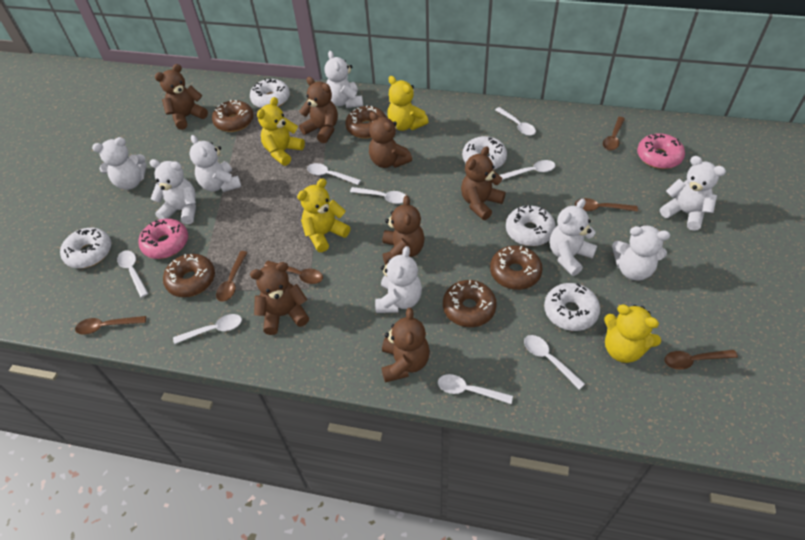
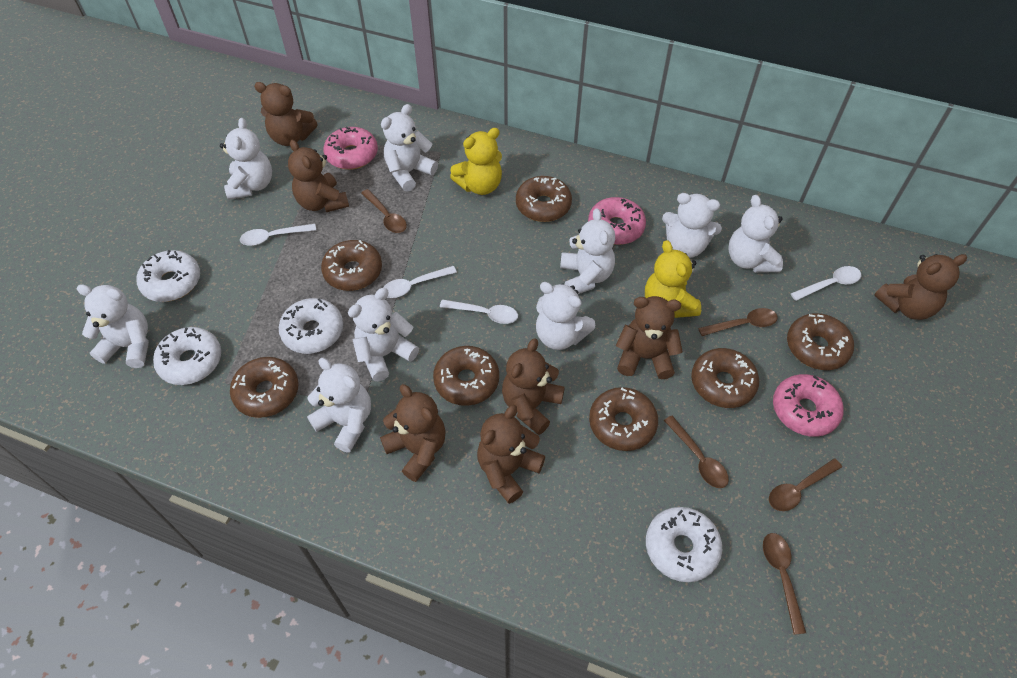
brown donut: [163,254,215,297] [212,100,254,132] [345,105,386,139] [443,280,497,327] [490,245,543,290] = 5 -> [230,357,299,418] [321,240,382,291] [433,346,499,406] [516,176,572,222] [589,387,658,451] [691,348,759,408] [787,313,854,370] = 7
brown spoon: [75,316,146,335] [216,251,248,302] [264,261,323,284] [575,198,638,212] [603,117,625,151] [664,350,738,370] = 6 -> [361,189,407,233] [664,416,729,488] [698,308,778,336] [763,533,806,635] [769,458,842,511] = 5
pink donut: [138,219,188,259] [637,133,685,169] = 2 -> [324,127,378,170] [588,197,646,245] [773,374,844,437] = 3
white donut: [60,228,111,268] [250,78,290,108] [462,136,507,170] [506,205,556,246] [544,283,600,331] = 5 -> [137,250,200,302] [153,327,221,385] [279,298,343,354] [646,507,722,582] = 4
white spoon: [117,250,148,297] [173,314,242,344] [307,163,361,185] [350,187,406,204] [438,374,513,404] [495,107,536,136] [499,160,556,180] [524,335,585,390] = 8 -> [240,224,316,246] [383,266,457,298] [440,300,518,324] [791,266,861,301] = 4
white teddy bear: [92,137,147,190] [150,159,196,224] [190,135,242,192] [324,51,363,108] [375,246,422,313] [550,199,597,276] [612,225,670,281] [660,156,726,231] = 8 -> [77,284,149,368] [220,118,272,200] [307,358,371,453] [348,288,419,381] [381,104,438,192] [536,282,595,350] [560,208,615,294] [662,193,722,258] [729,195,783,273] = 9
yellow teddy bear: [257,97,305,166] [297,178,350,252] [387,76,429,131] [604,304,661,363] = 4 -> [450,128,502,195] [645,240,701,318] = 2

